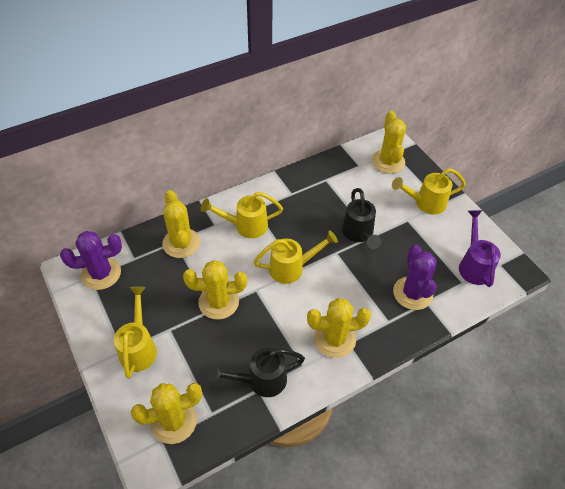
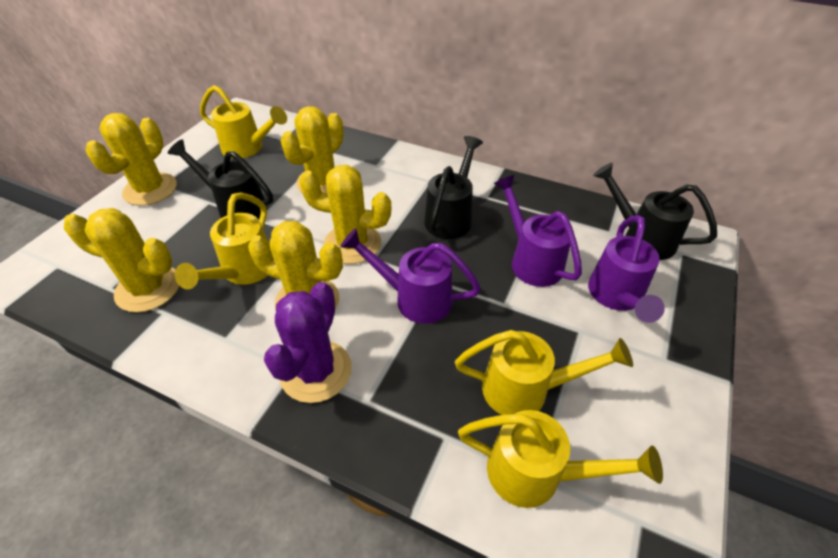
black watering can: [207,347,305,397] [342,188,381,249] = 2 -> [168,139,273,219] [424,136,483,239] [593,163,717,260] = 3
purple cactus: [60,231,122,290] [393,245,437,310] = 2 -> [264,282,352,403] = 1
purple watering can: [459,210,501,287] = 1 -> [340,228,481,324] [494,175,582,287] [588,215,665,323] = 3

